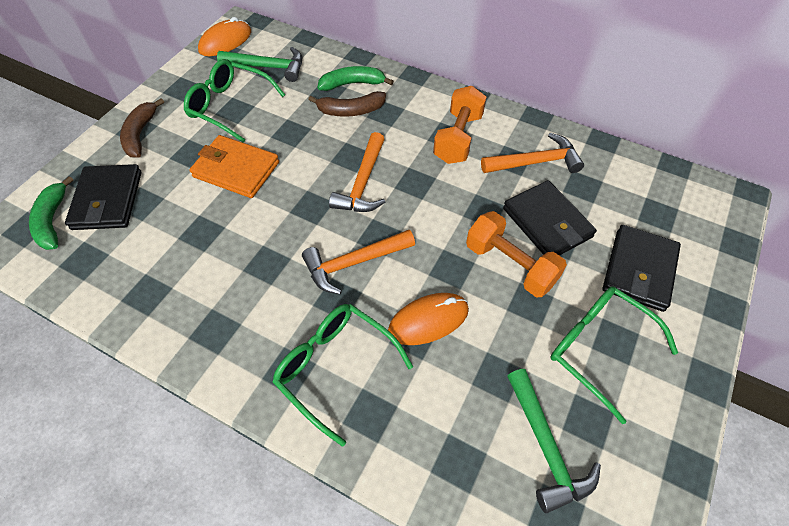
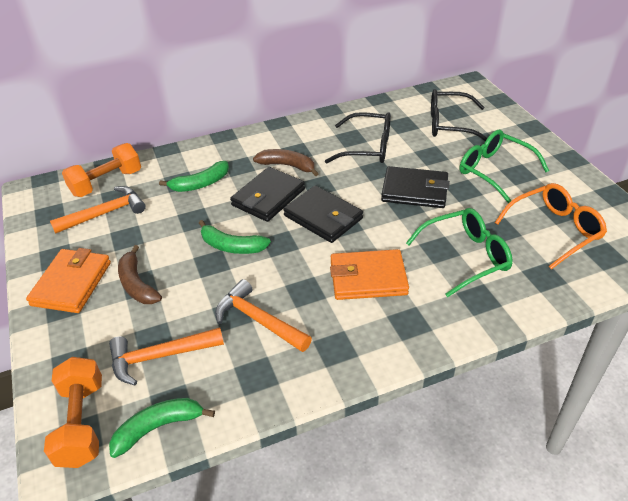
black glasses: none = 0 -> [325,112,391,163] [431,89,487,141] = 2
green banana: [29,176,74,250] [318,66,394,91] = 2 -> [109,398,215,458] [159,161,229,192] [199,220,271,254] = 3
green glasses: [184,59,285,143] [273,304,413,447] [551,286,678,424] = 3 -> [406,208,513,297] [460,130,549,204] = 2
green hammer: [217,47,302,82] [507,369,601,513] = 2 -> none = 0
orange glasses: none = 0 -> [495,183,607,269] = 1
orange mouse: [198,17,251,56] [388,293,469,345] = 2 -> none = 0
orange wallet: [189,135,279,198] = 1 -> [26,248,111,313] [330,249,409,300] = 2

